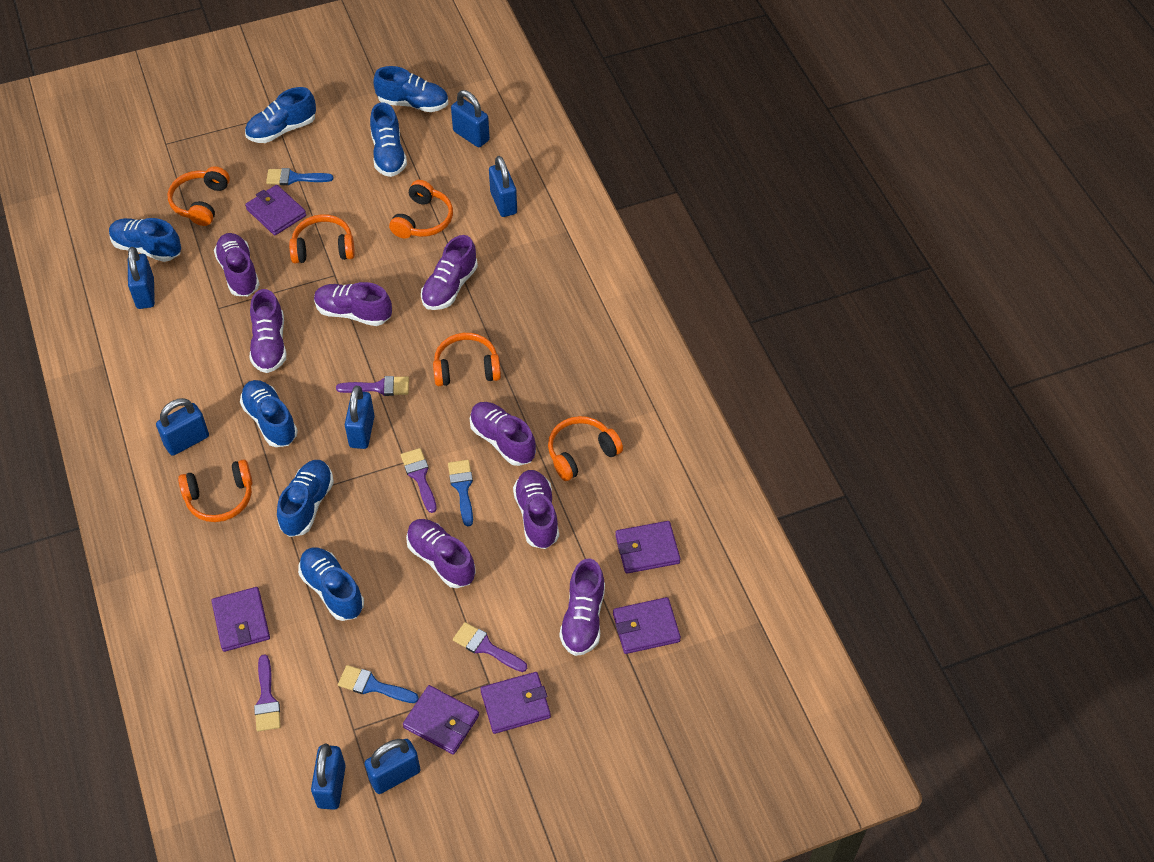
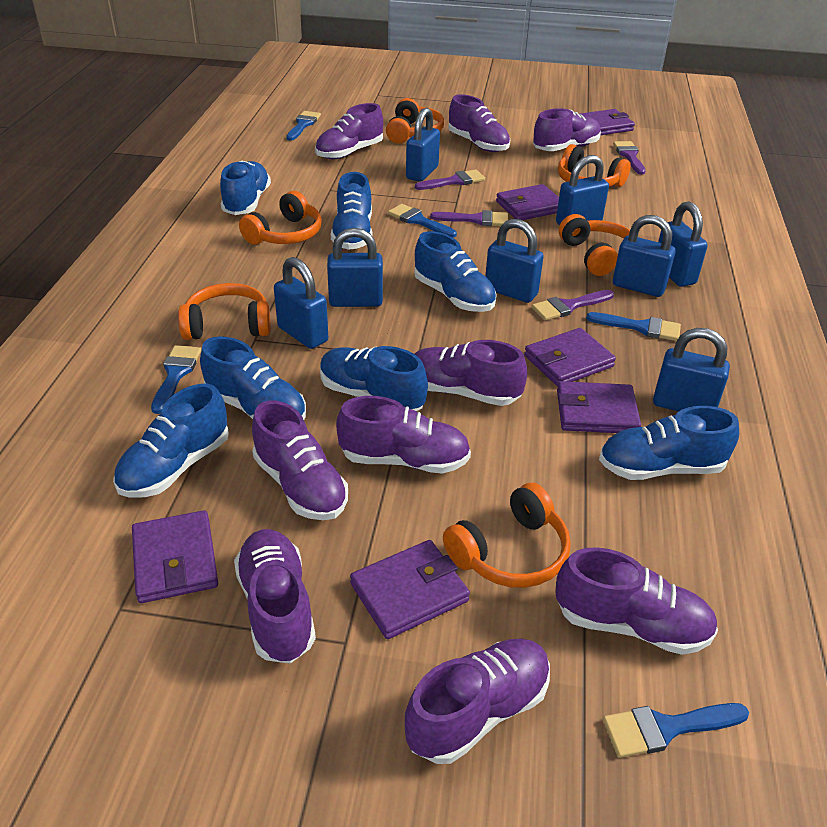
blue brush: [266,168,334,185] [338,665,419,703] [448,460,473,527] = 3 -> [151,345,201,414] [286,111,321,141] [388,204,457,238] [586,312,681,341] [603,703,749,758] = 5
blue padlock: [128,247,155,309] [156,398,209,456] [311,744,346,810] [345,386,375,449] [365,739,421,794] [451,90,490,147] [489,156,517,217] = 7 -> [274,257,328,349] [327,228,383,307] [406,108,440,182] [486,219,544,303] [556,155,609,225] [613,215,676,297] [653,328,730,411] [658,201,708,287] = 8
purple shoe: [214,233,260,296] [250,289,286,373] [314,282,392,326] [406,519,476,588] [421,235,478,310] [470,402,536,466] [513,470,559,549] [559,558,605,656] = 8 -> [234,529,316,663] [252,400,348,520] [315,103,383,159] [336,396,471,474] [405,638,550,764] [414,340,527,406] [448,94,511,152] [533,108,601,151] [555,547,718,655] = 9

